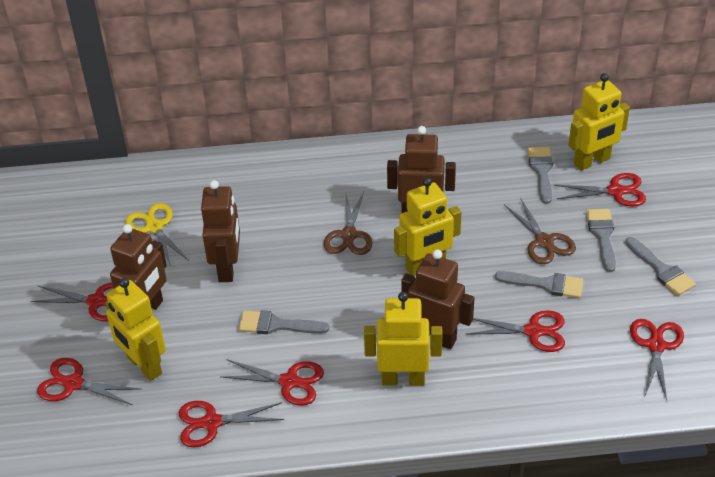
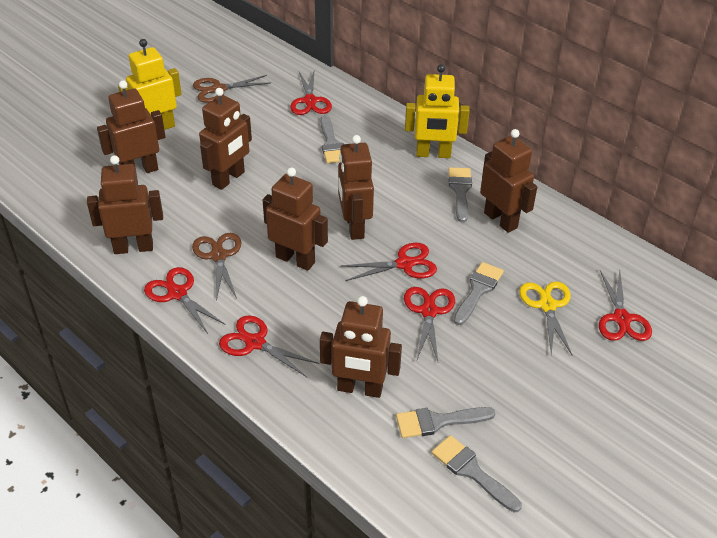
brown robot: [110,224,167,310] [201,180,240,282] [387,126,456,213] [401,250,475,349] = 4 -> [87,155,163,254] [97,80,165,174] [199,88,252,190] [263,167,328,271] [320,296,402,398] [338,135,374,240] [480,129,537,233] = 7
red scissors: [31,283,113,322] [37,358,141,405] [179,401,284,447] [220,359,324,406] [465,310,565,352] [554,173,646,207] [630,319,684,400] = 7 -> [144,267,226,334] [219,315,319,377] [290,72,332,115] [341,243,437,281] [404,287,455,361] [599,270,652,341] = 6
yellow robot: [105,278,166,381] [364,292,442,386] [394,177,461,276] [568,73,630,171] = 4 -> [118,39,182,130] [405,64,470,158] = 2

